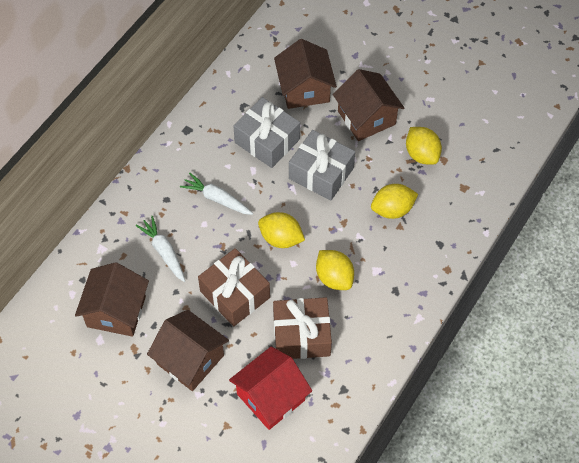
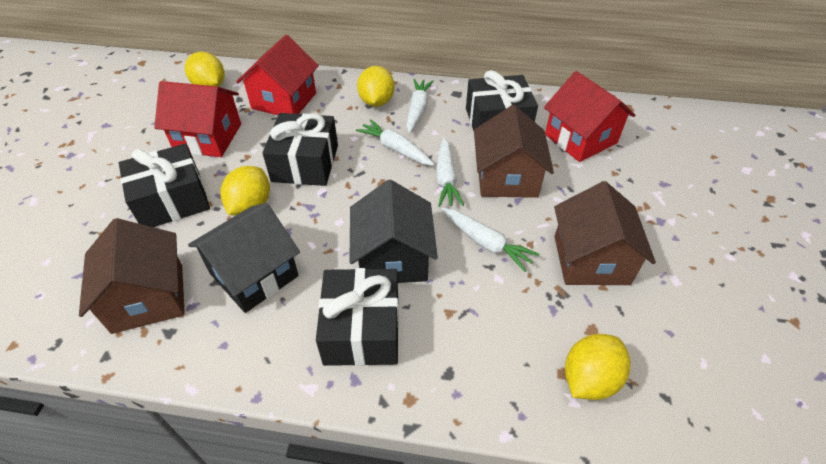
black gift: none = 0 -> [119,143,210,227] [262,113,338,186] [316,268,399,366] [466,70,538,131] = 4
black house: none = 0 -> [188,203,300,313] [349,180,438,283] = 2
brown gift: [198,248,270,327] [273,297,332,359] = 2 -> none = 0
brown house: [75,262,149,337] [147,310,229,391] [274,39,337,109] [333,69,404,141] = 4 -> [79,218,185,334] [474,105,554,198] [554,181,656,285] = 3
grey gift: [233,97,300,168] [289,130,355,201] = 2 -> none = 0
red house: [229,346,312,430] = 1 -> [154,81,241,157] [236,35,319,115] [544,71,636,162] = 3
white carrot: [135,216,185,282] [180,173,253,215] = 2 -> [356,119,435,166] [406,79,434,133] [436,137,464,207] [441,208,539,272] = 4

